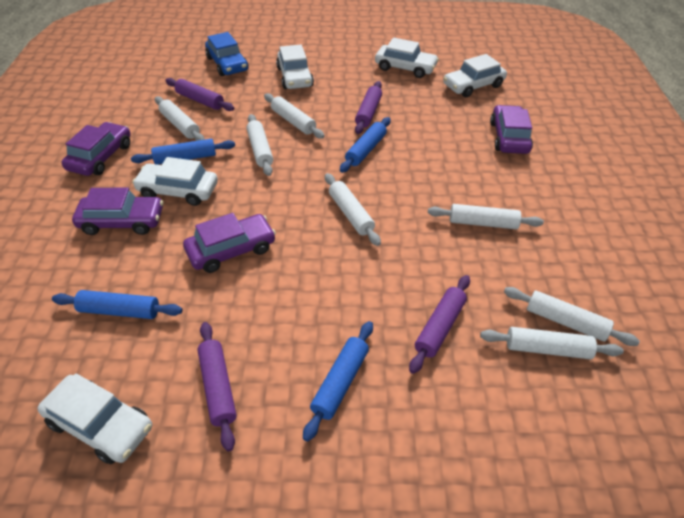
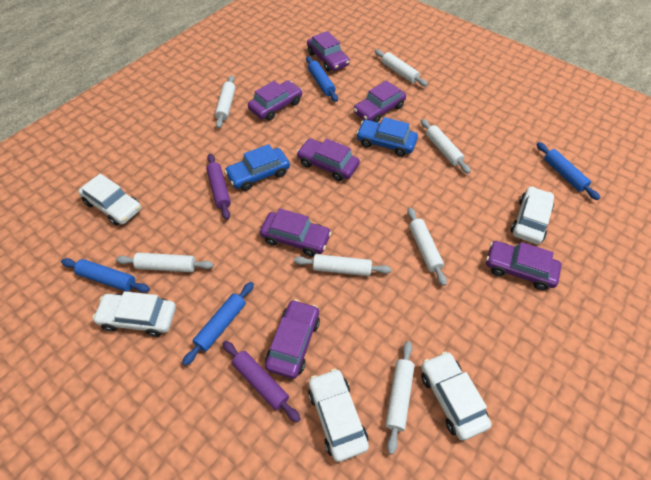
blue car: [205,32,248,76] = 1 -> [225,144,290,191] [356,117,418,157] = 2
purple car: [61,122,131,176] [72,188,163,235] [183,213,276,273] [490,105,533,154] = 4 -> [248,80,302,121] [260,208,332,257] [265,300,320,379] [297,138,360,181] [307,31,350,72] [354,80,406,122] [486,241,561,290] = 7
purple rolling pin: [165,78,234,111] [197,322,237,452] [355,81,382,134] [409,275,470,374] = 4 -> [206,154,231,220] [222,341,301,423] = 2

